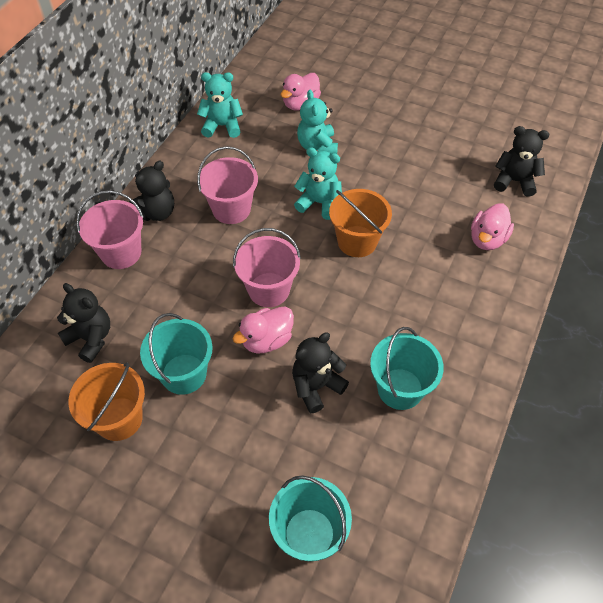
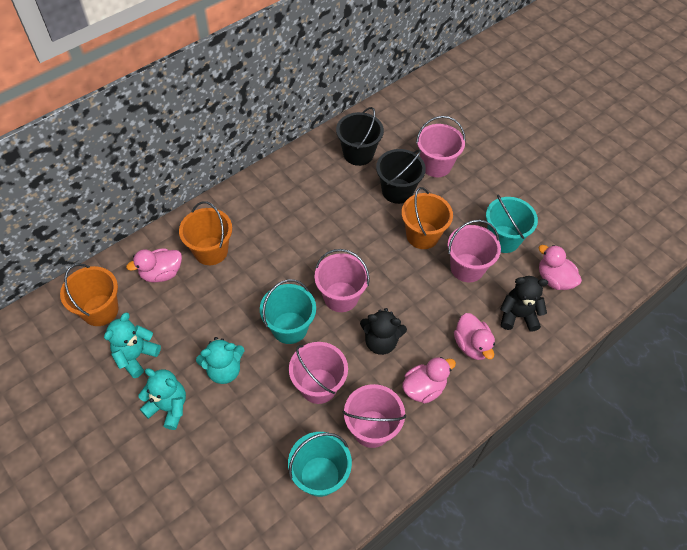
black bucket: none = 0 -> [336,107,384,166] [376,149,426,204] = 2
black teddy bear: [57,283,110,363] [129,161,174,221] [292,332,349,413] [494,126,549,197] = 4 -> [360,308,407,355] [500,276,548,332] = 2
orange bucket: [68,363,145,441] [329,189,392,257] = 2 -> [60,263,119,326] [179,201,232,265] [401,187,453,249] = 3
pink bucket: [76,190,144,269] [197,146,258,224] [233,228,301,307] = 3 -> [289,342,348,404] [314,249,370,312] [343,384,406,448] [416,116,466,177] [447,220,501,282] = 5
pink duck: [233,306,294,353] [281,73,321,111] [471,203,514,250] = 3 -> [126,248,182,282] [402,357,456,404] [454,313,495,360] [539,245,582,290] = 4

